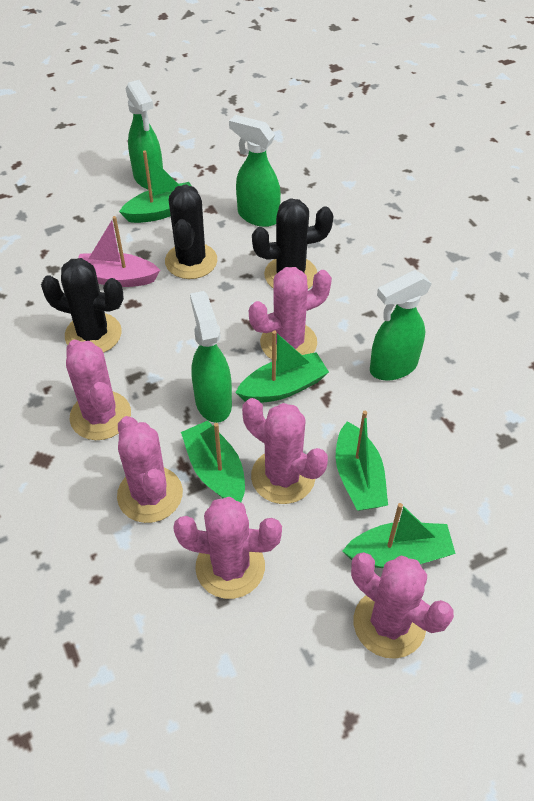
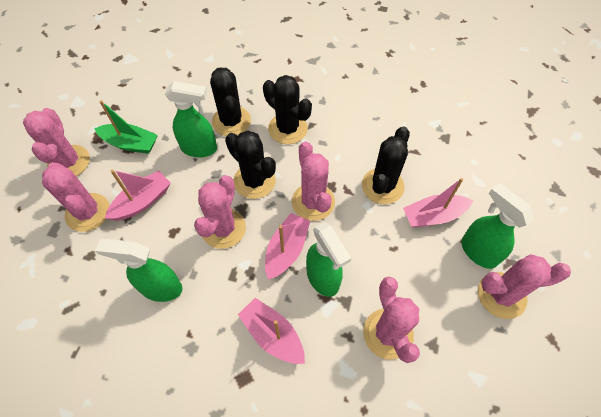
black cactus: [41,258,124,353] [165,184,217,279] [252,198,333,289] = 3 -> [210,67,251,136] [225,131,276,199] [263,75,312,144] [362,127,410,204] = 4
green boat: [119,151,192,223] [181,421,245,502] [236,330,329,403] [336,411,388,511] [343,503,456,568] = 5 -> [94,100,158,154] = 1
pink boat: [78,216,160,287] = 1 -> [105,170,171,221] [238,298,305,364] [265,213,310,280] [403,178,473,227] = 4

